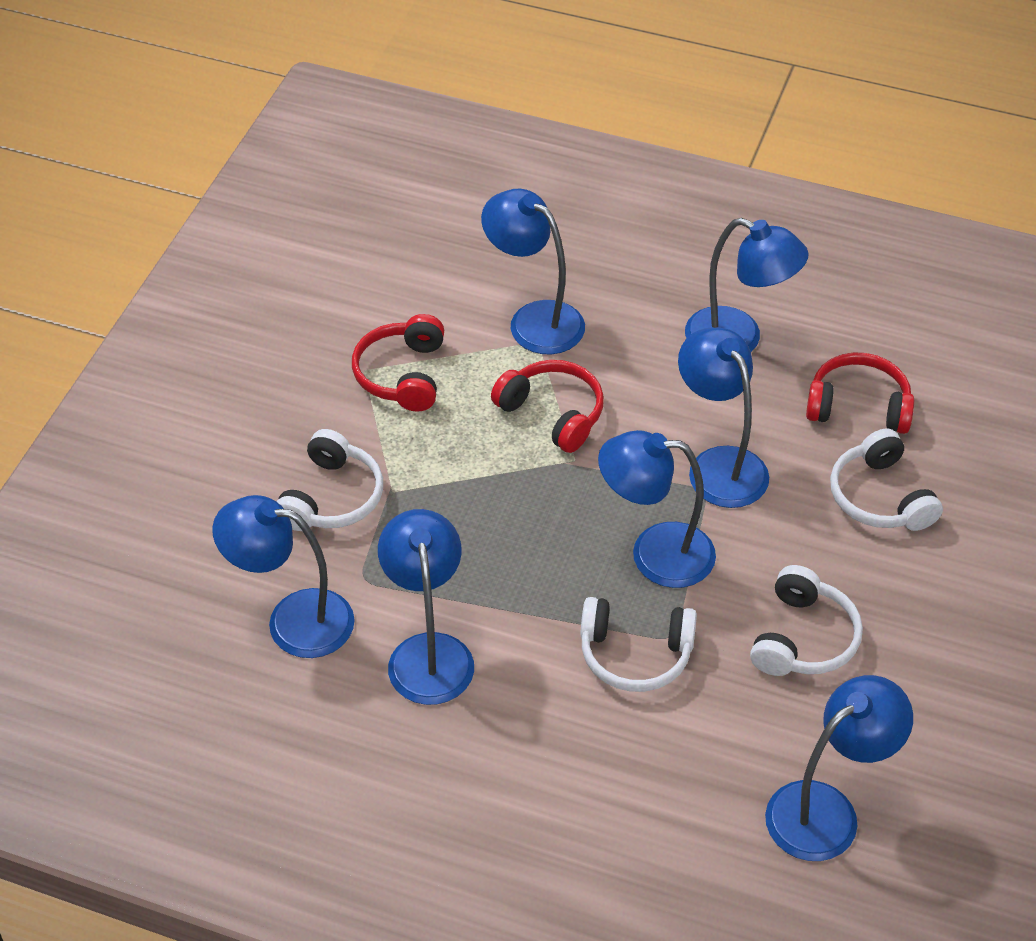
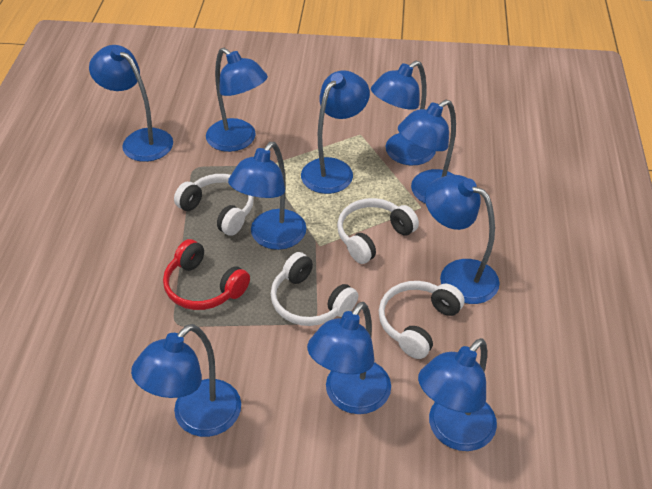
blue lamp: [212,495,355,658] [378,509,474,705] [481,189,585,354] [598,430,716,588] [678,328,769,508] [685,218,809,352] [765,675,913,861] = 7 -> [89,45,173,162] [131,324,241,437] [206,48,268,152] [228,142,306,250] [301,70,370,194] [307,302,391,414] [371,61,436,165] [398,100,456,204] [418,338,497,451] [425,175,500,304] = 10
red headphones: [352,314,444,411] [491,360,604,453] [806,352,914,434] = 3 -> [163,239,250,310] = 1

